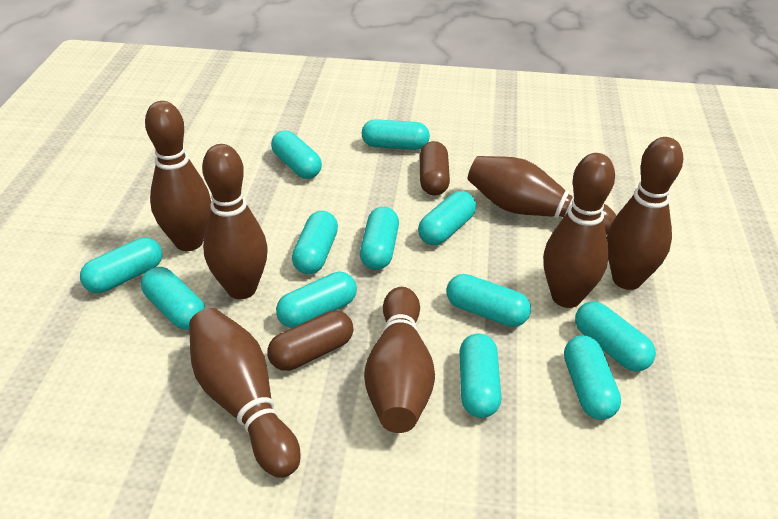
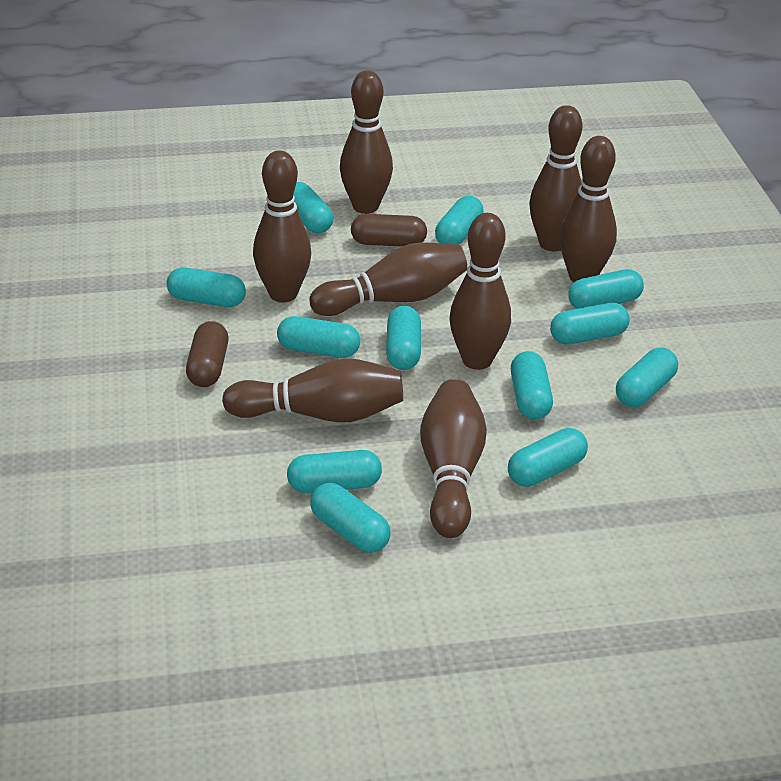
brown bowling pin: [145,101,211,251] [189,308,300,478] [202,144,268,299] [364,287,435,433] [467,156,617,235] [543,153,615,308] [607,137,683,290] = 7 -> [222,358,403,422] [253,150,311,302] [309,242,467,316] [340,70,393,214] [420,379,487,538] [450,213,511,370] [529,105,583,251] [559,136,617,282] = 8

